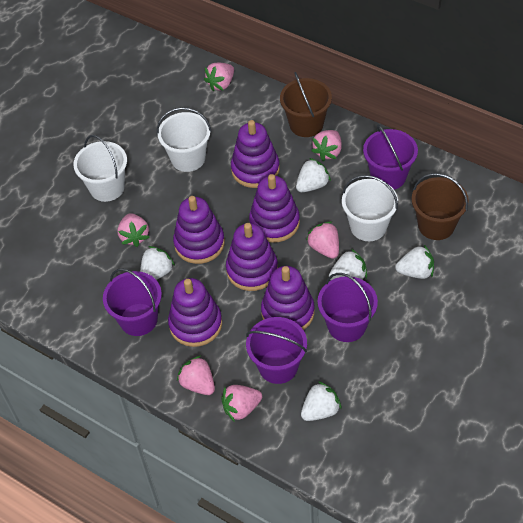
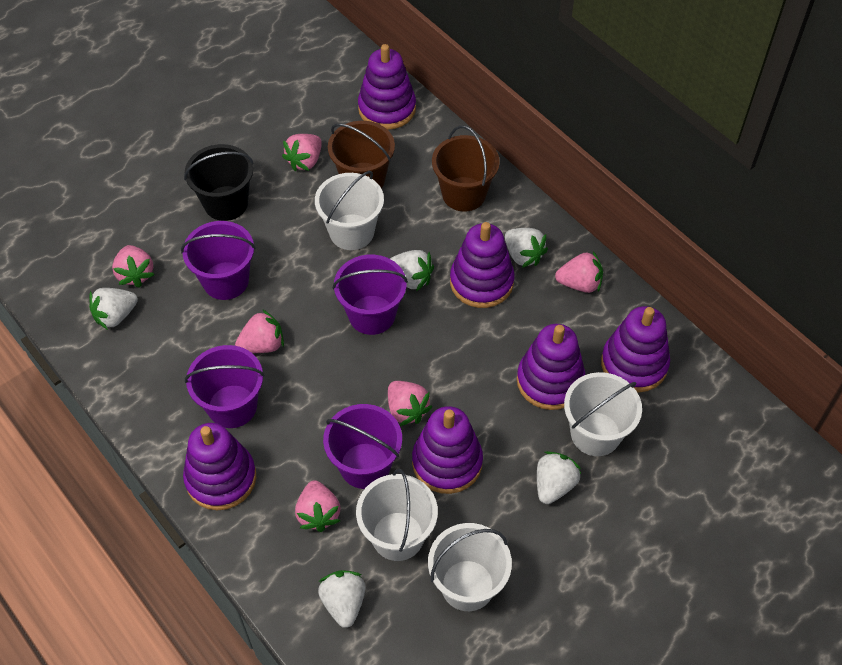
black bucket: none = 0 -> [184,144,254,221] = 1
white bucket: [73,135,127,202] [157,107,211,172] [342,175,398,241] = 3 -> [315,171,384,250] [356,469,438,561] [428,523,512,611] [564,372,642,456] = 4

